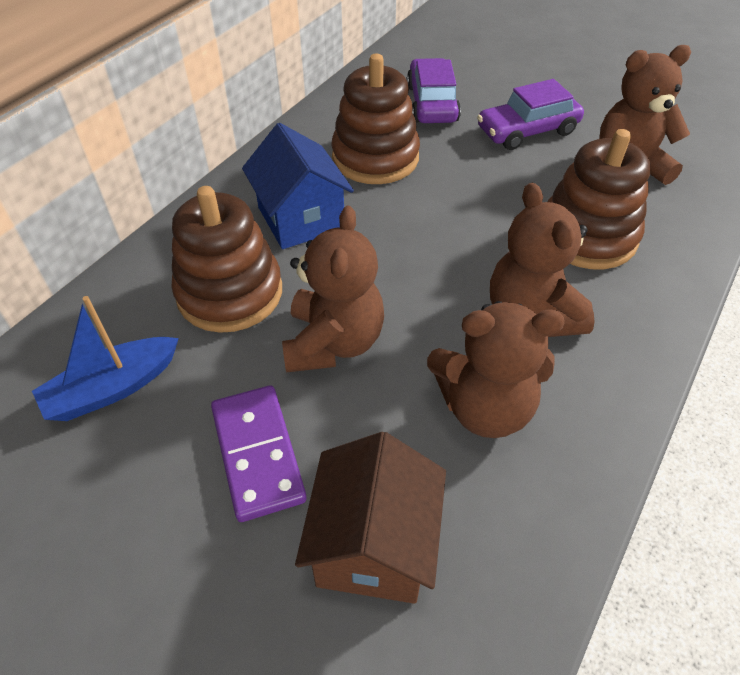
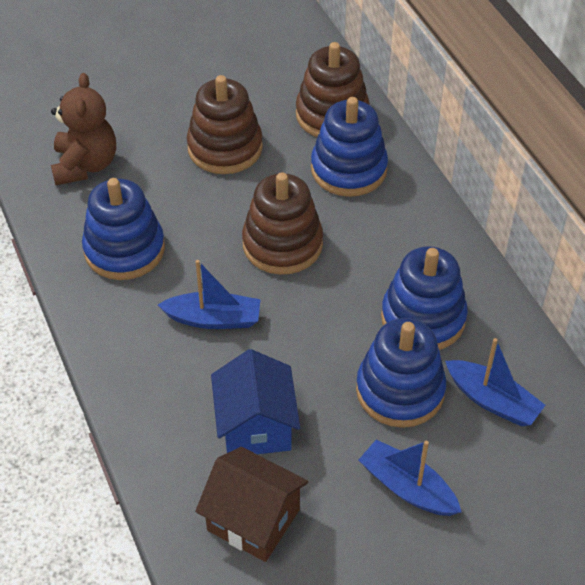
blue boat: [32,296,179,421] = 1 -> [158,260,261,329] [359,440,461,516] [445,338,545,426] = 3
blue stacking toy: none = 0 -> [82,178,165,280] [311,97,388,197] [356,318,446,428] [381,246,468,350] = 4
brown teddy bear: [282,206,384,373] [427,301,565,438] [490,183,594,337] [599,45,691,185] = 4 -> [51,73,116,185] = 1
purple car: [407,58,461,123] [477,79,584,150] = 2 -> none = 0
purple domino: [211,386,307,522] = 1 -> none = 0

